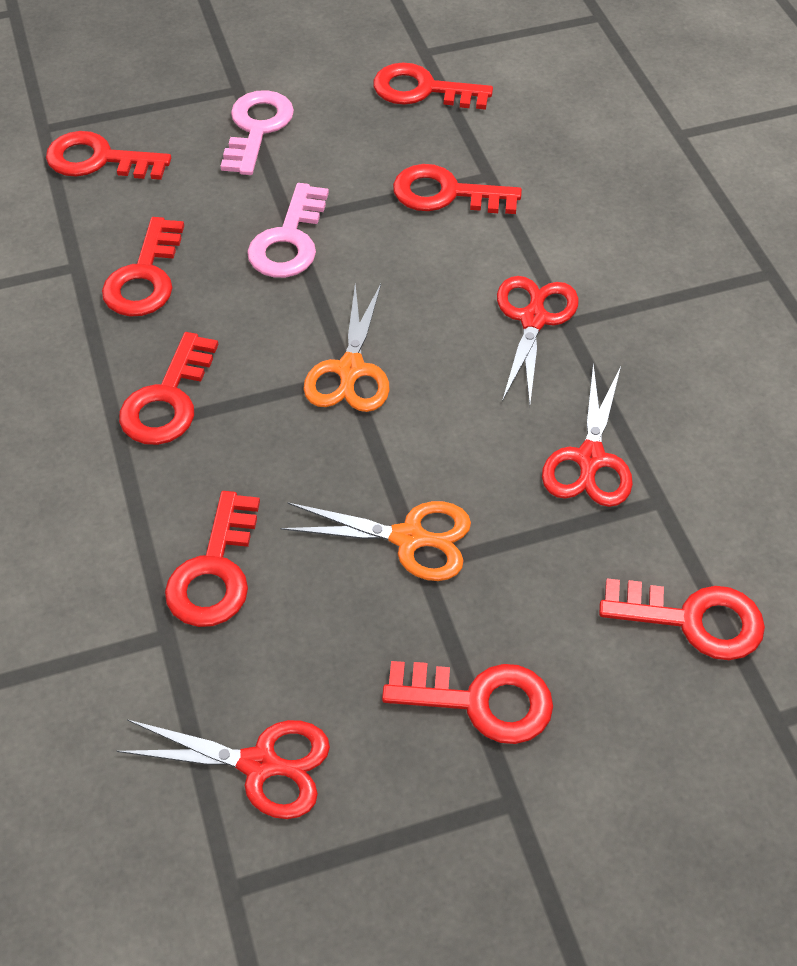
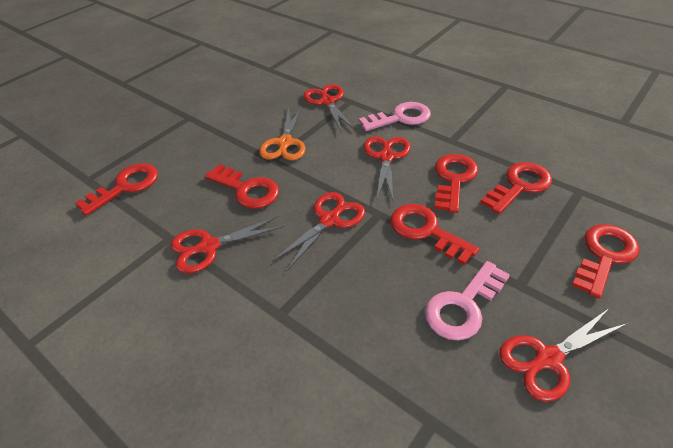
orange scissors: [280,501,471,581] [303,284,390,412] = 2 -> [259,106,306,160] = 1
red key: [46,131,171,180] [102,217,184,317] [119,332,218,445] [165,491,260,627] [373,62,493,110] [382,661,553,744] [393,164,522,214] [599,578,765,660] = 8 -> [75,163,158,216] [205,164,279,209] [390,204,479,265] [435,154,478,213] [480,162,552,214] [572,224,640,299] = 6
red scissors: [117,720,330,819] [497,276,579,405] [542,364,633,507] = 3 -> [170,216,285,274] [272,192,365,272] [303,84,355,132] [364,137,411,202] [499,309,628,402] = 5

